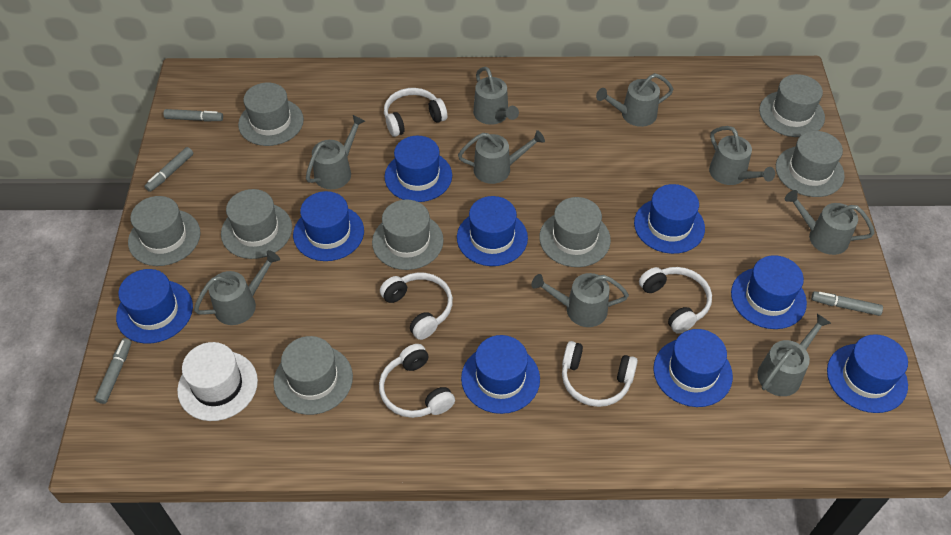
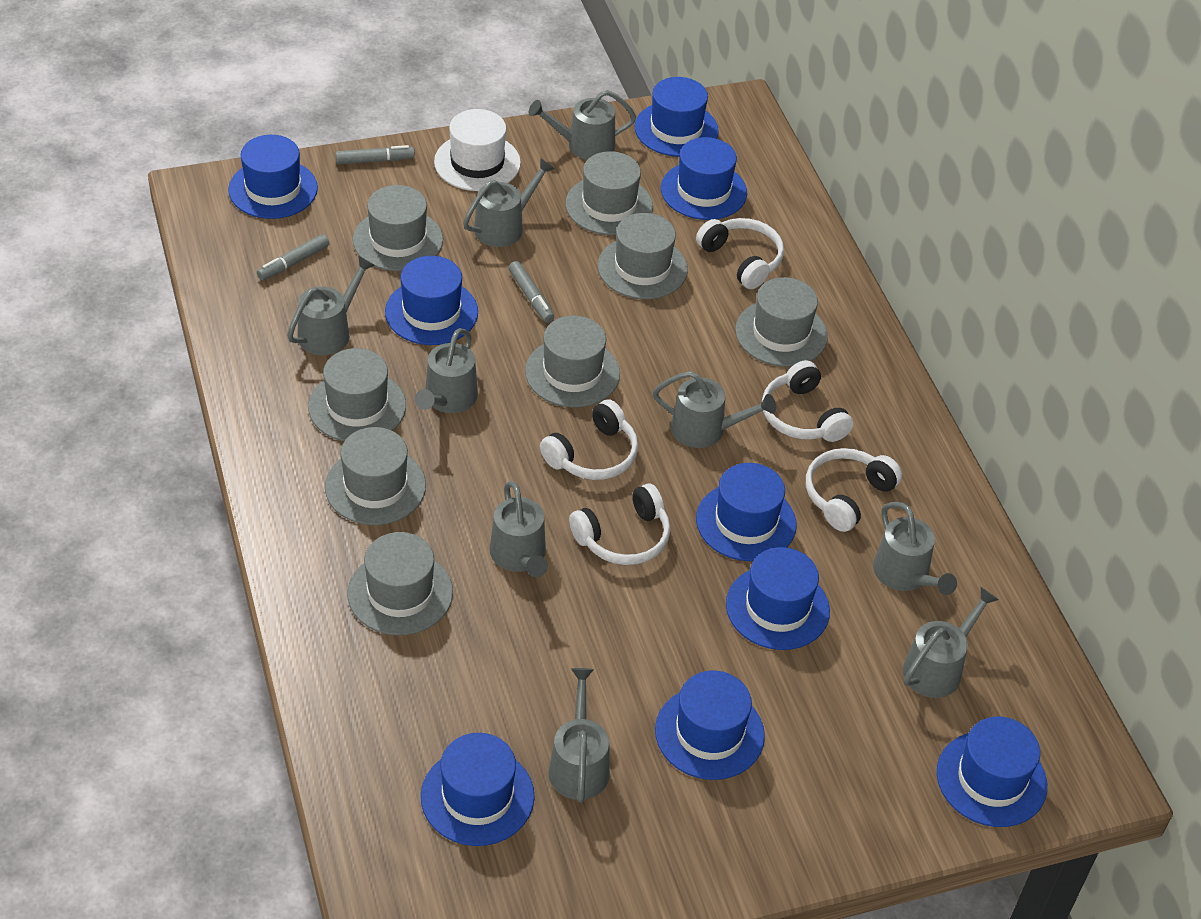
grey marker: [95,338,131,404] [144,147,193,192] [164,109,223,122] [811,291,883,316] = 4 -> [257,234,329,280] [336,145,415,164] [509,261,554,323] = 3

